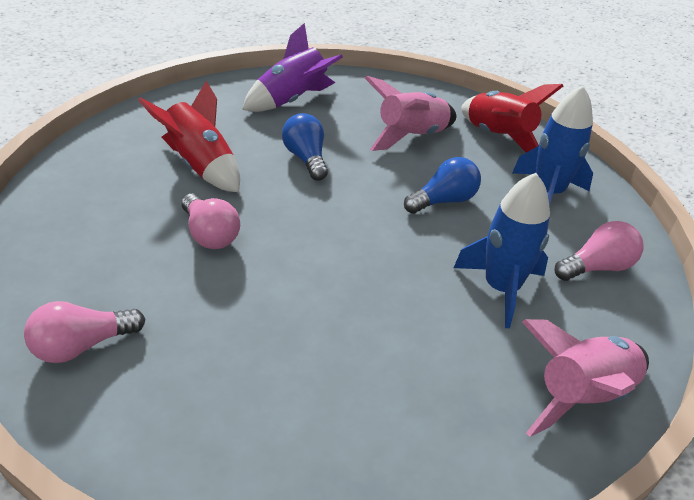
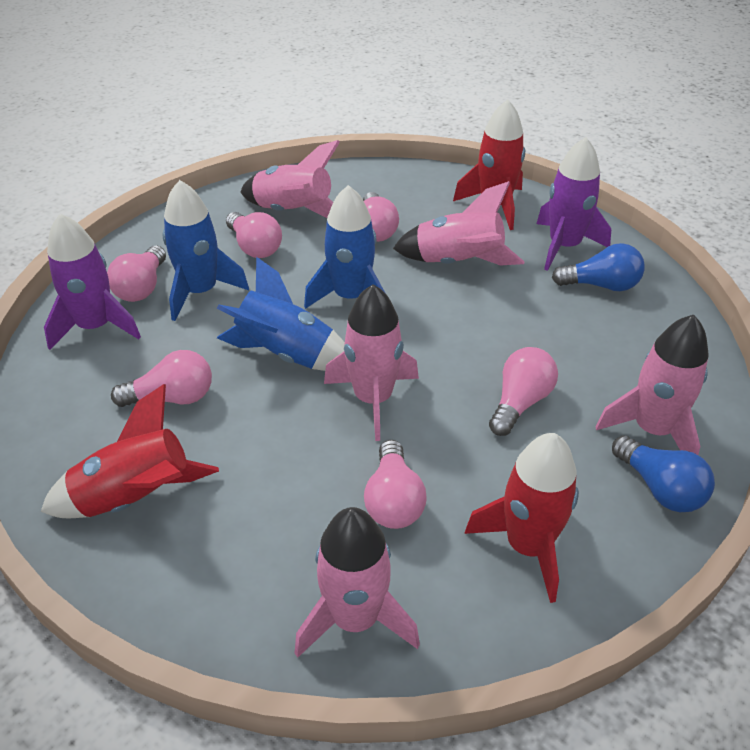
blue rocket: [454,173,550,329] [512,85,593,206] = 2 -> [163,180,249,321] [216,257,345,371] [304,185,385,309] = 3
pink light bulb: [24,301,145,363] [182,193,240,249] [555,221,644,281] = 3 -> [107,246,166,302] [111,350,212,407] [226,212,282,258] [363,192,399,242] [364,440,427,529] [489,347,558,436] = 6
pink rocket: [365,76,456,151] [522,319,649,437] = 2 -> [241,140,340,218] [295,507,420,658] [324,284,419,441] [393,181,524,266] [596,315,709,455] = 5
purple rocket: [242,23,343,112] = 1 -> [44,213,141,350] [536,137,611,271] = 2
red rocket: [138,81,240,192] [461,84,563,153] = 2 -> [41,384,219,518] [453,99,525,230] [464,433,579,603] = 3

